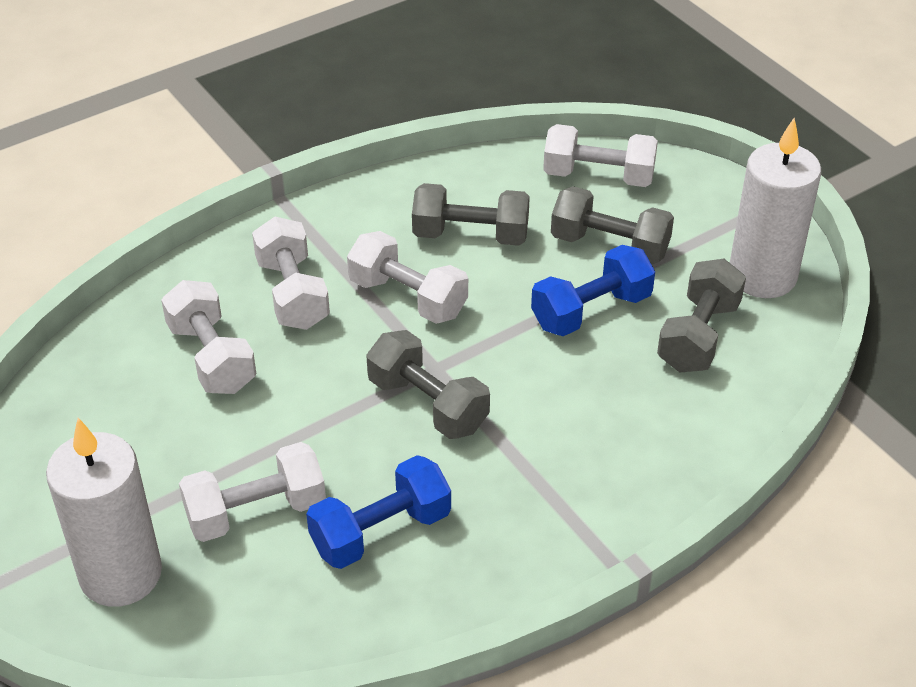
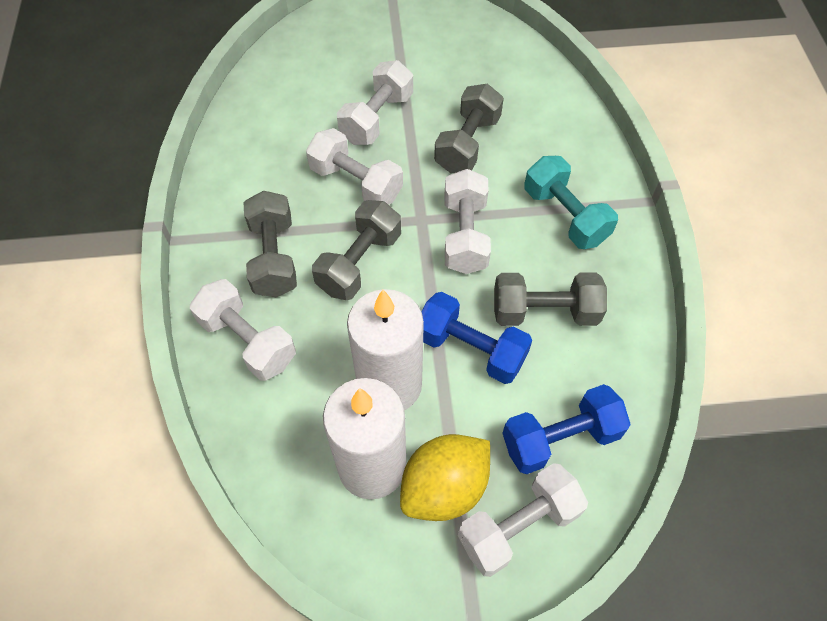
turquoise dumbbell: none = 0 -> [524,156,618,249] = 1
yellow lemon: none = 0 -> [400,434,490,521] = 1

